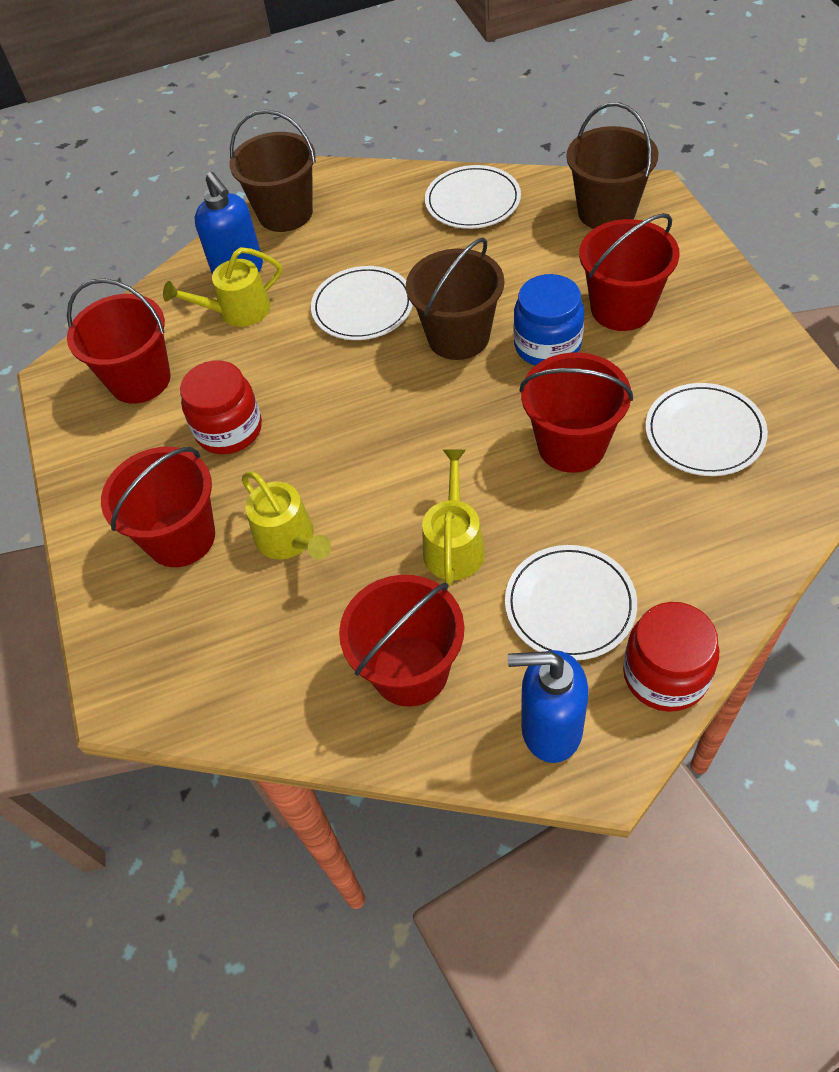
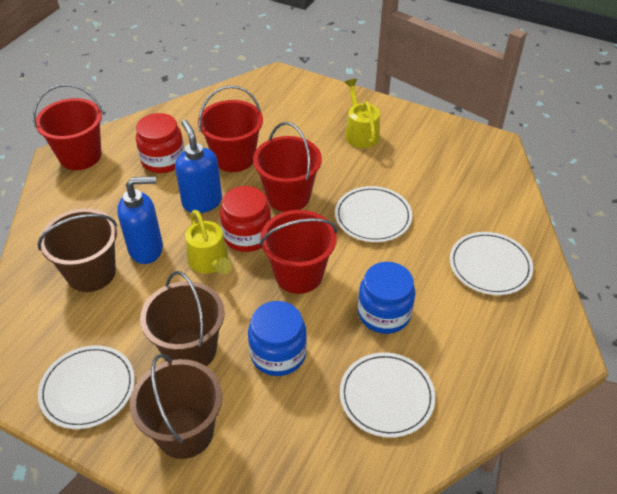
blue jar: [514,274,584,366] = 1 -> [248,301,307,376] [358,262,415,334] = 2
red bucket: [67,278,171,404] [101,447,215,567] [339,575,464,707] [519,353,633,473] [579,213,680,331] = 5 -> [33,84,102,170] [198,85,263,172] [253,122,322,212] [260,210,337,294] = 4
yellow watering can: [163,247,282,327] [242,471,331,559] [422,449,485,586] = 3 -> [185,210,232,274] [345,79,380,148] = 2

